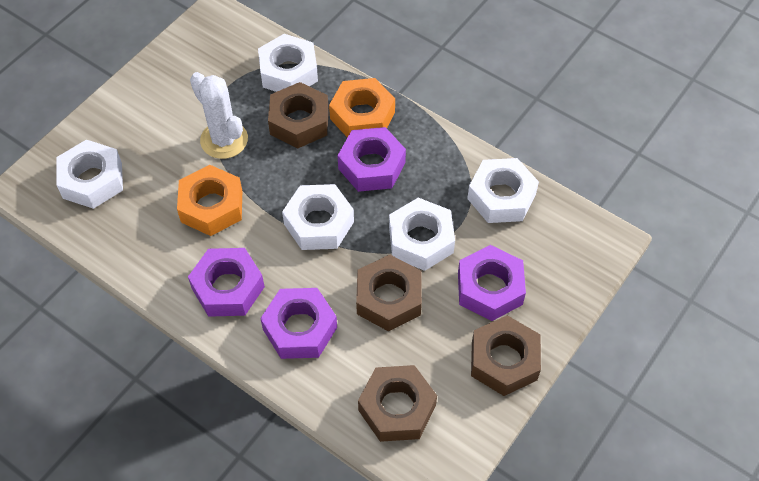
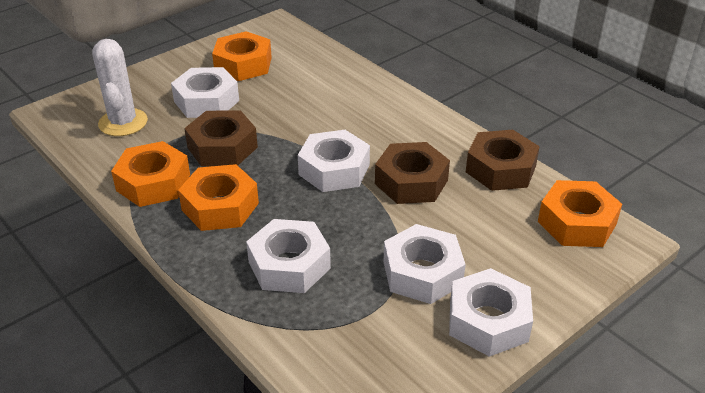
brown nut: [268,82,329,148] [356,254,422,332] [358,365,437,442] [471,315,541,396] = 4 -> [184,110,258,167] [375,142,450,204] [466,130,540,191] = 3
orange nut: [177,165,242,236] [329,78,395,138] = 2 -> [111,141,190,207] [178,164,259,231] [212,31,272,81] [538,180,622,247] = 4
purple nut: [188,248,265,317] [260,288,337,359] [337,127,406,192] [458,245,526,321] = 4 -> none = 0

